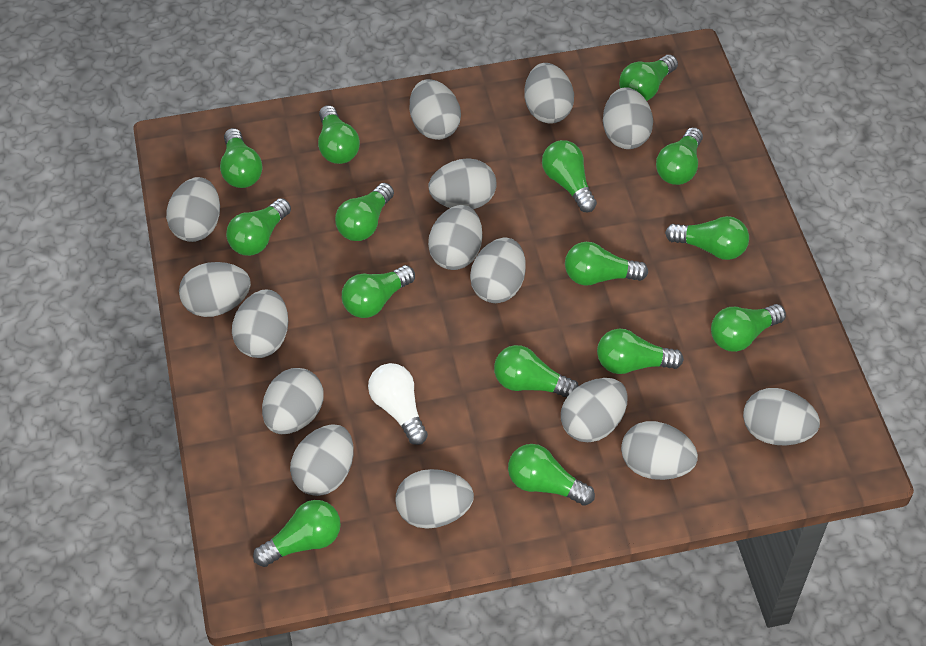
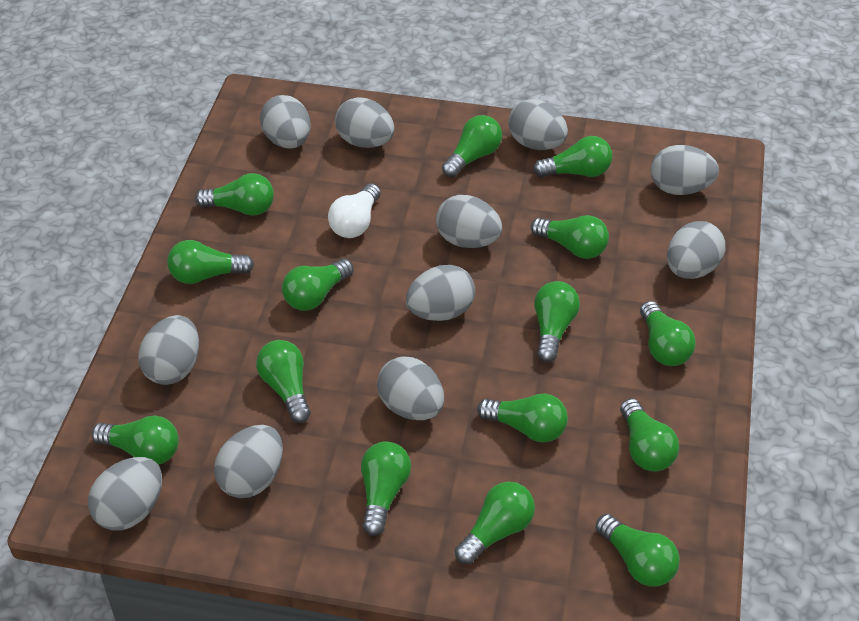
grey egg: [166,177,220,242] [179,262,251,317] [232,290,288,358] [262,368,324,434] [290,424,354,496] [396,469,474,529] [410,79,461,140] [428,158,497,209] [428,205,482,270] [470,238,526,303] [524,63,574,124] [561,378,628,442] [603,87,653,149] [621,421,698,480] [743,388,820,446] = 15 -> [88,457,162,531] [138,315,199,385] [214,425,283,498] [260,95,311,149] [335,97,395,148] [377,357,444,420] [406,265,475,321] [436,195,502,248] [508,99,568,150] [650,145,719,195] [667,221,725,279] = 11

